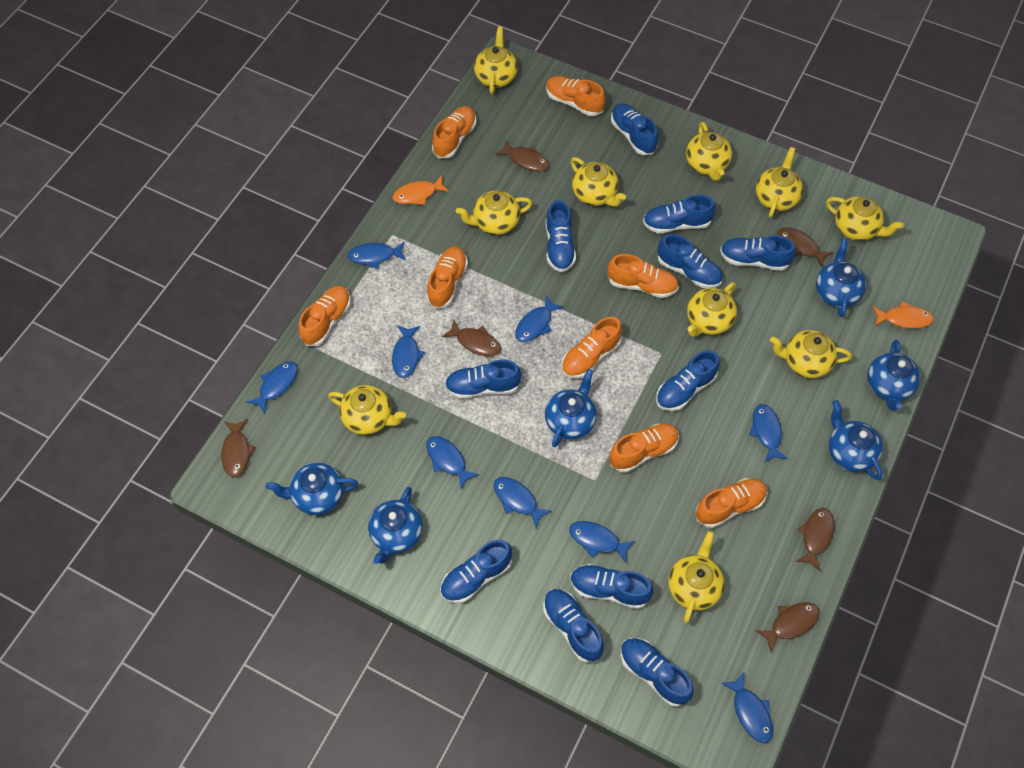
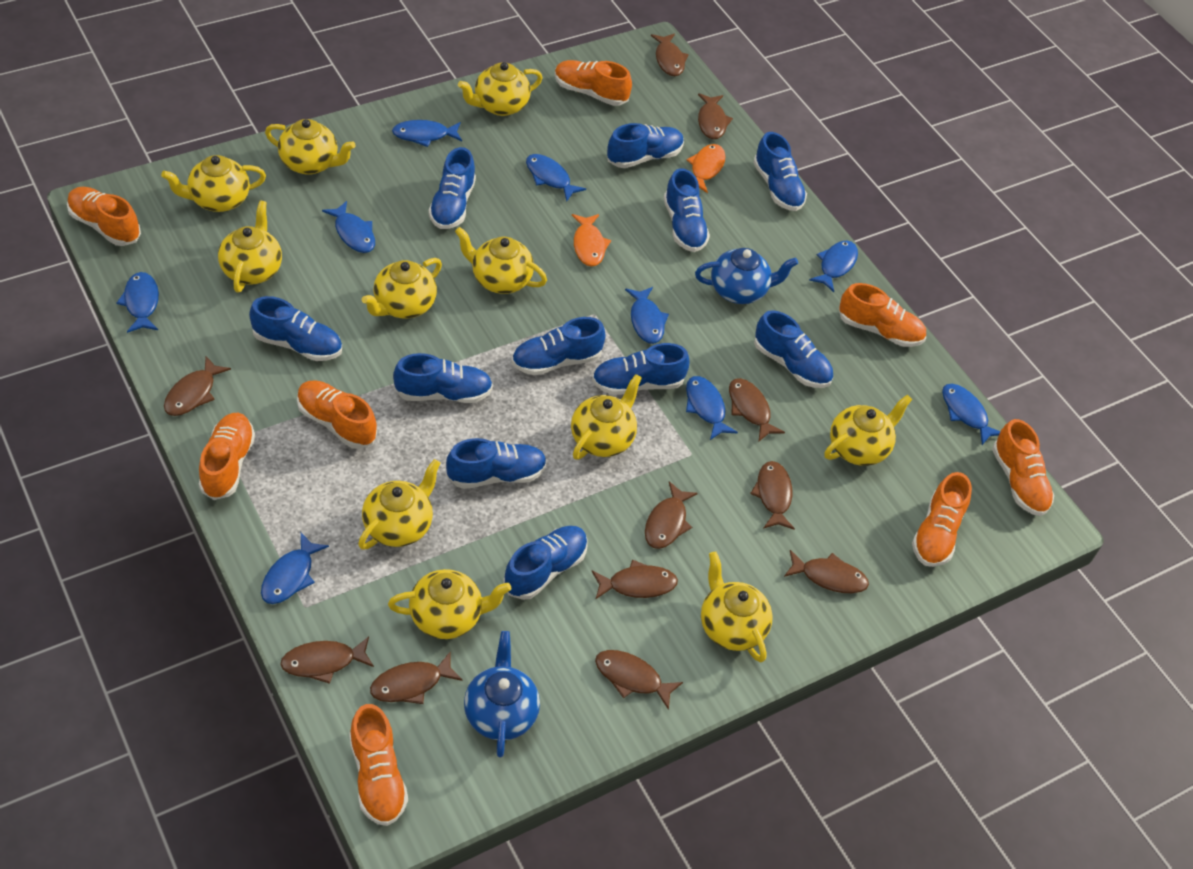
blue teapot: [266,463,358,515] [368,487,423,564] [545,369,597,447] [816,239,866,317] [829,400,883,480] [867,340,920,411] = 6 -> [464,631,540,758] [695,248,798,304] = 2
brown fish: [221,419,255,477] [442,319,501,356] [495,140,549,172] [755,602,820,652] [777,228,833,267] [796,508,834,571] = 6 -> [164,356,231,416] [280,636,374,684] [370,652,463,704] [592,560,678,600] [595,650,683,710] [645,481,698,549] [651,34,689,76] [698,93,733,139] [729,378,785,442] [750,461,795,530] [784,550,869,593] = 11
yellow teapot: [328,385,406,435] [456,190,532,235] [474,26,518,94] [571,157,626,207] [668,531,725,623] [686,122,732,181] [687,282,737,337] [756,147,803,218] [770,330,852,378] [826,196,904,241] = 10 -> [161,155,266,212] [218,201,282,292] [265,119,356,175] [358,459,441,550] [362,258,442,319] [388,569,511,639] [455,227,547,294] [458,62,542,116] [571,374,642,460] [701,551,773,662] [825,394,913,466] = 11

